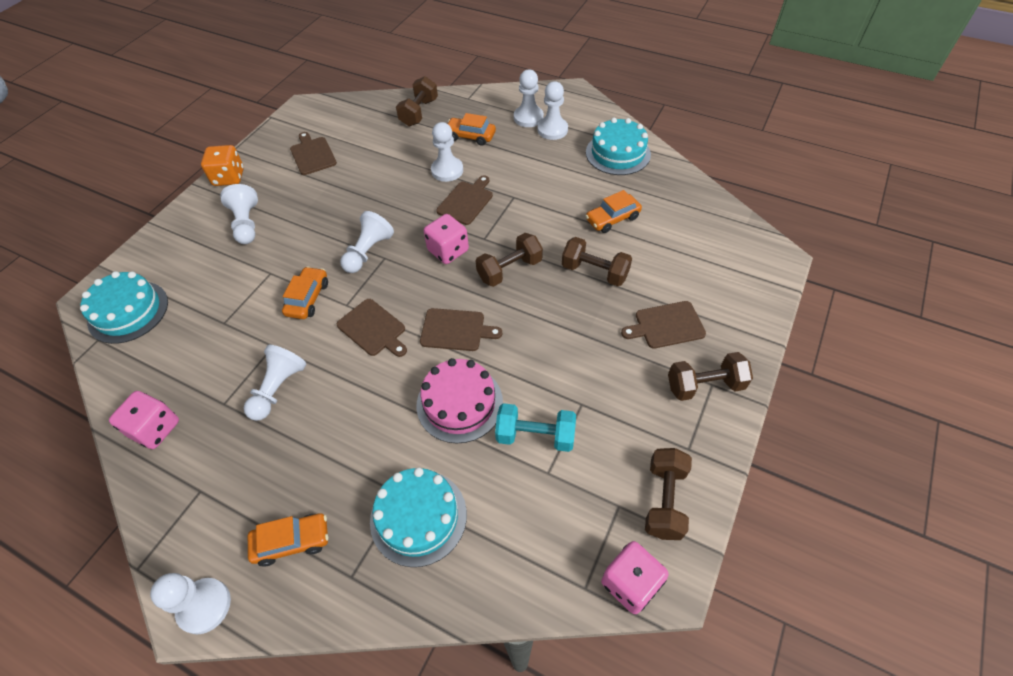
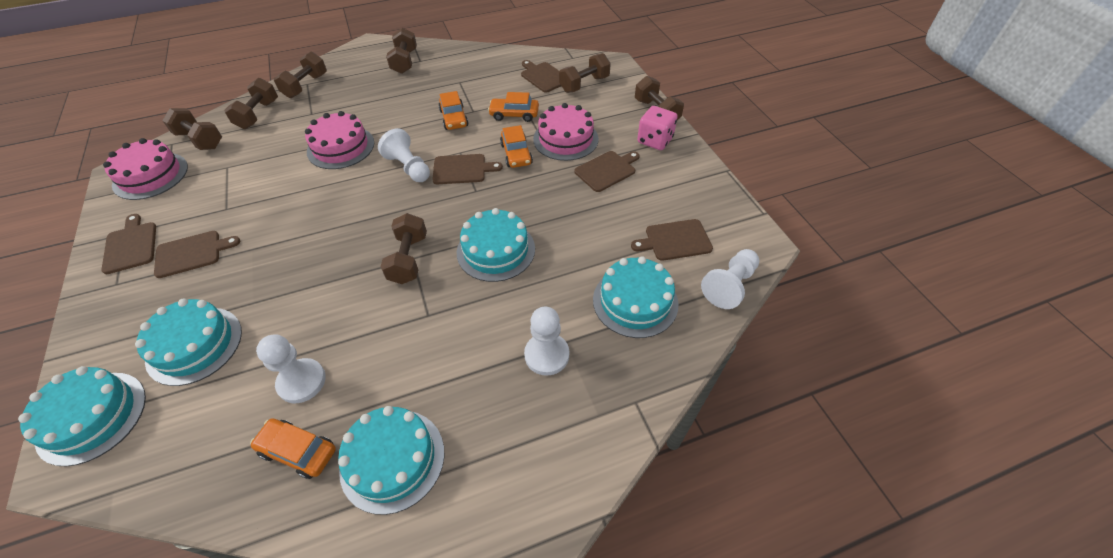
brown cutting board: [290,132,337,175] [337,299,407,357] [420,308,502,351] [436,175,493,225] [621,301,706,349] = 5 -> [101,214,156,274] [154,231,240,278] [432,154,503,184] [521,60,561,93] [574,151,640,192] [631,219,713,261] = 6
brown dumbbell: [396,76,438,126] [476,233,543,287] [562,237,632,286] [645,448,692,540] [668,352,753,401] = 5 -> [162,108,222,150] [224,78,278,129] [274,52,327,98] [381,213,427,284] [386,28,417,74] [559,53,611,93] [635,76,684,120] = 7
orange dice: [201,145,244,186] = 1 -> none = 0
pink cake: [417,358,503,443] = 1 -> [103,138,188,200] [305,111,374,169] [533,103,599,161] = 3
pink dice: [109,391,179,449] [424,214,469,264] [601,541,669,614] = 3 -> [637,106,678,150] = 1
turquoise cake: [80,271,168,344] [370,467,467,567] [586,118,651,175] = 3 -> [18,366,146,466] [135,299,242,386] [338,406,444,515] [457,208,535,282] [593,256,679,338] = 5
turquoise dumbbell: [495,403,576,452] = 1 -> none = 0
white pawn: [150,573,231,635] [220,184,258,244] [244,345,306,421] [340,211,394,273] [431,122,463,182] [514,69,544,127] [537,81,568,140] = 7 -> [256,334,326,404] [378,128,430,182] [524,307,569,376] [701,249,759,309] = 4

